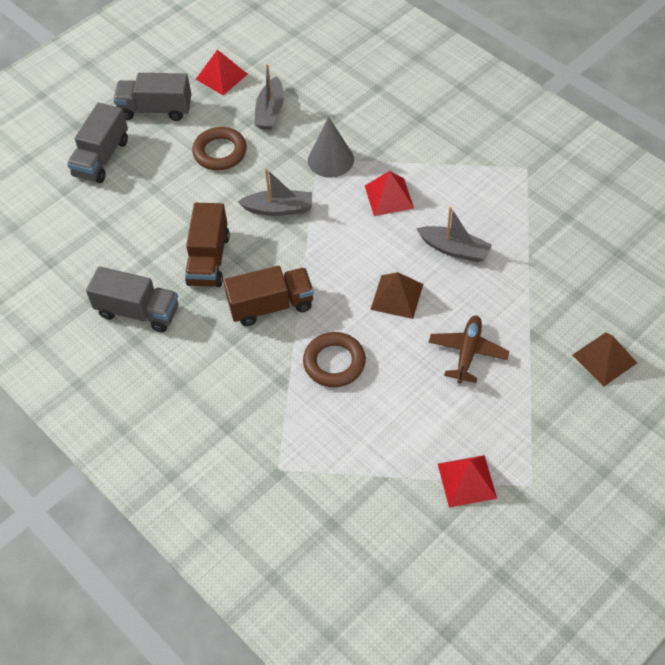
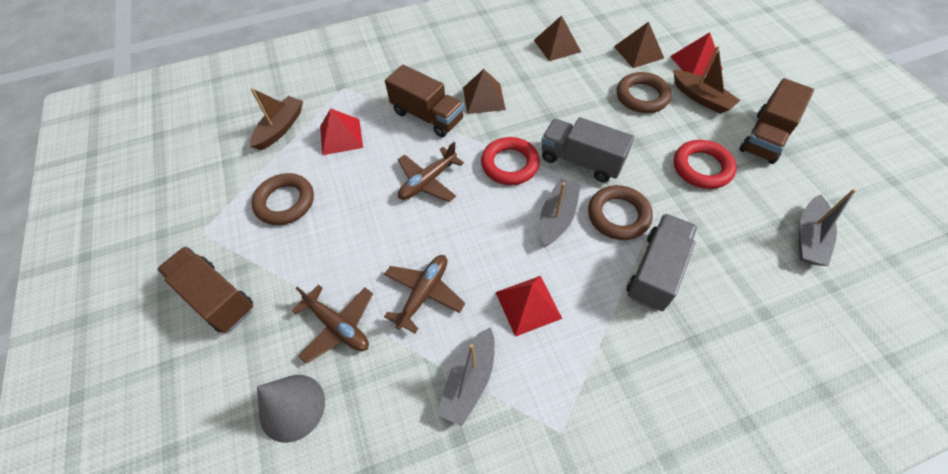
brown boat: none = 0 -> [250,88,303,151] [673,46,740,114] = 2
brown plane: [429,315,509,383] = 1 -> [292,284,373,364] [384,255,465,333] [397,142,464,202] = 3
brown pyramid: [370,272,423,319] [572,332,637,387] = 2 -> [463,69,506,114] [534,15,581,61] [614,22,664,68] = 3
brown ring: [192,127,247,170] [303,332,366,387] = 2 -> [251,173,314,225] [588,185,653,240] [617,72,672,113] = 3
brown truck: [185,203,230,287] [224,266,314,326] = 2 -> [157,246,253,333] [385,65,464,137] [739,78,814,164] = 3
grey truck: [67,103,128,183] [86,266,179,332] [113,73,192,121] = 3 -> [541,117,634,182] [626,214,697,311] = 2
red ring: none = 0 -> [481,137,540,185] [674,140,737,189] = 2

